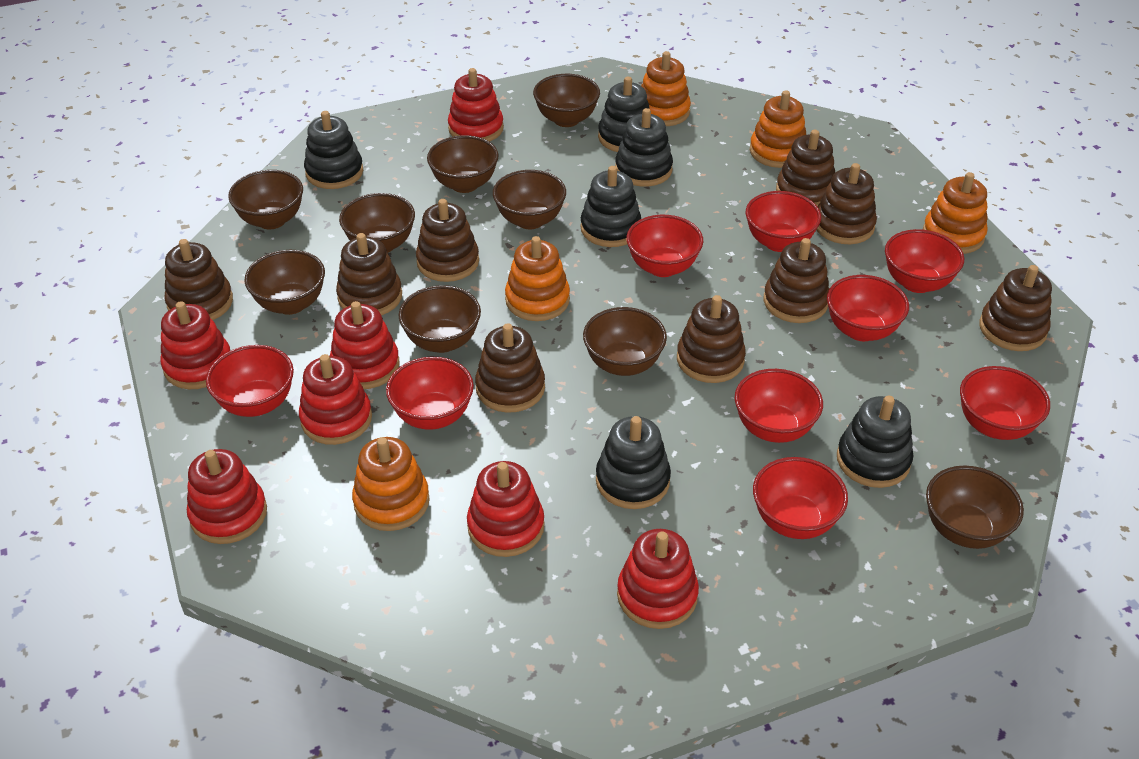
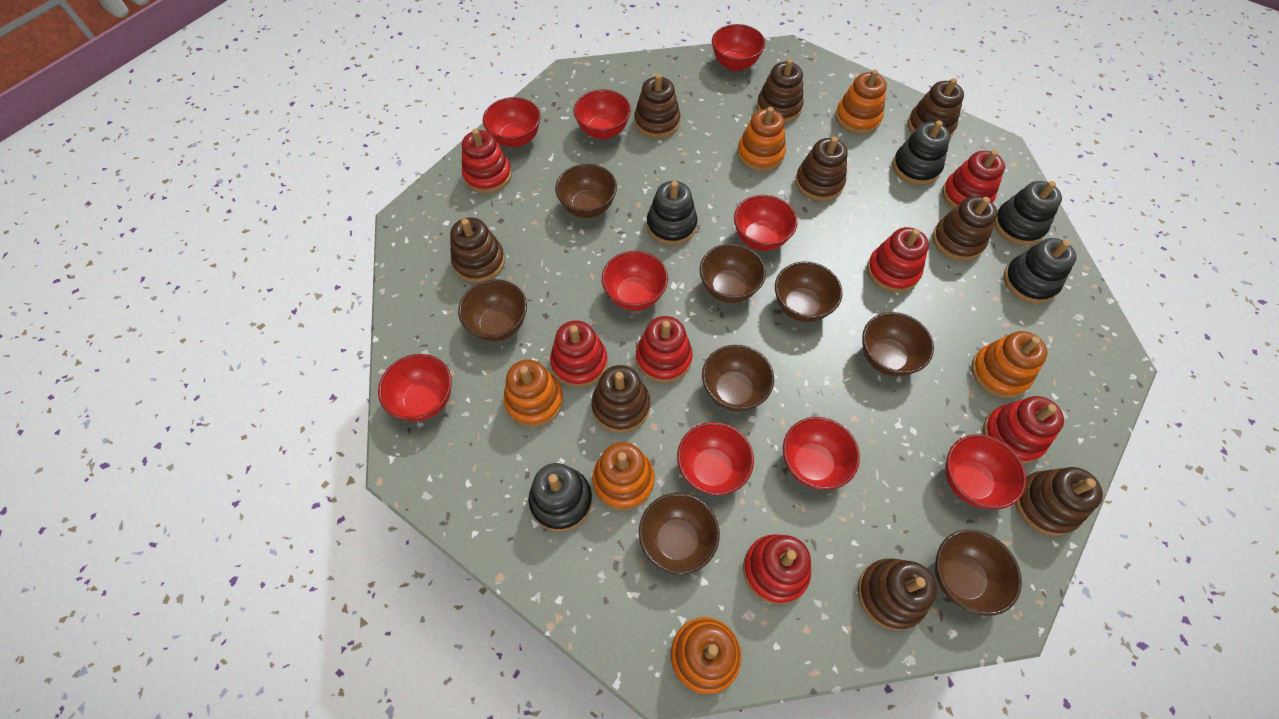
black stacking toy: [304,111,363,189] [581,166,641,247] [596,416,671,509] [598,77,649,152] [615,108,673,187] [837,396,913,488] = 6 -> [529,463,592,532] [647,181,697,245] [893,120,950,185] [994,181,1062,246] [1004,238,1076,304] = 5
brown bowl: [228,170,303,229] [244,250,325,315] [339,193,415,253] [399,285,481,353] [427,135,499,193] [493,170,566,229] [533,74,600,127] [583,307,667,376] [926,466,1024,549] = 9 -> [458,279,527,341] [555,164,617,218] [639,493,720,574] [700,244,766,303] [702,345,774,412] [775,262,843,322] [862,312,934,376] [935,530,1022,616] = 8
orange stacking toy: [352,437,430,531] [505,236,570,321] [641,51,691,126] [750,90,806,168] [923,172,988,254] = 5 -> [504,360,563,427] [592,442,655,511] [671,617,741,694] [737,107,786,172] [835,69,887,134] [971,331,1047,398] = 6

